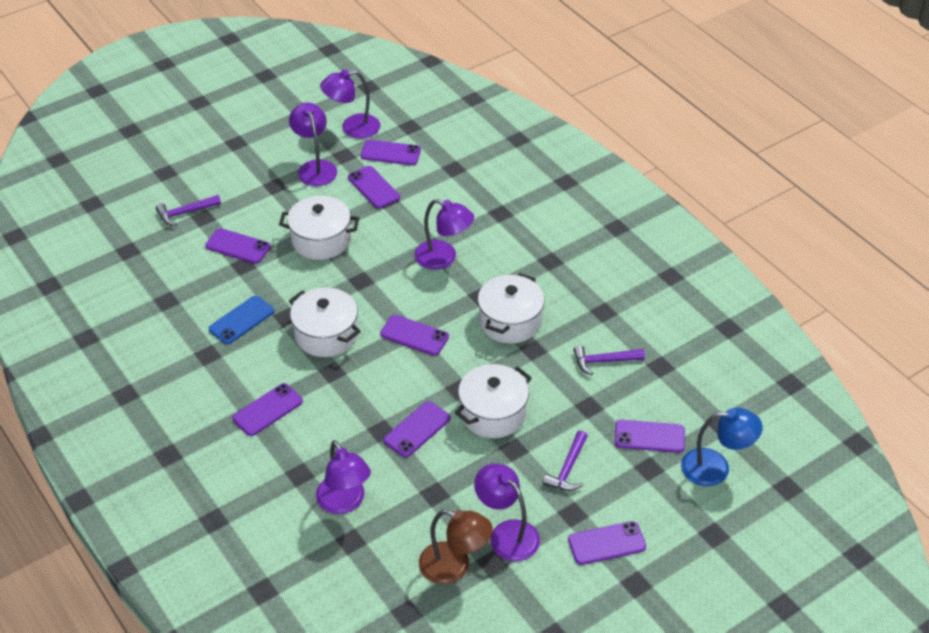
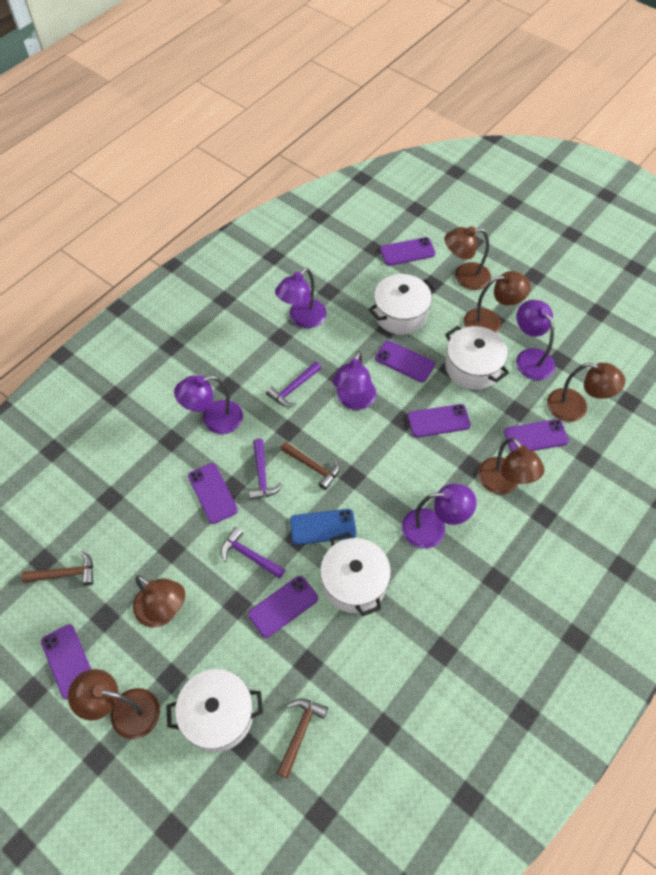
blue lamp: [681,408,763,487] = 1 -> none = 0
brown hammer: none = 0 -> [22,551,93,586] [277,698,328,778] [280,442,340,490] = 3
brown lamp: [419,510,493,584] = 1 -> [68,669,160,739] [133,576,185,627] [445,226,491,290] [464,271,531,333] [478,438,545,494] [547,363,625,422] = 6
purple phone: [205,228,270,264] [232,383,303,436] [348,166,400,209] [361,140,421,165] [380,315,449,356] [384,401,451,457] [568,521,646,565] [615,420,685,453] = 8 -> [41,624,91,699] [188,463,238,524] [248,576,318,638] [375,341,435,382] [380,237,435,266] [408,404,471,437] [504,419,569,452] = 7

